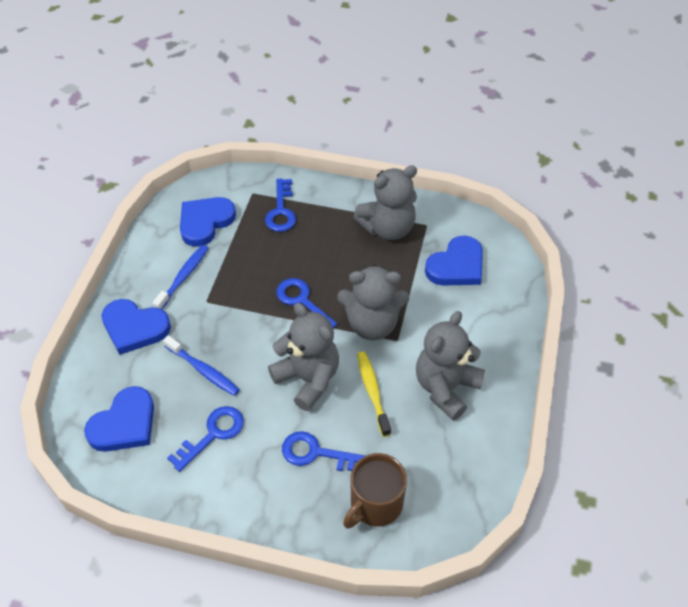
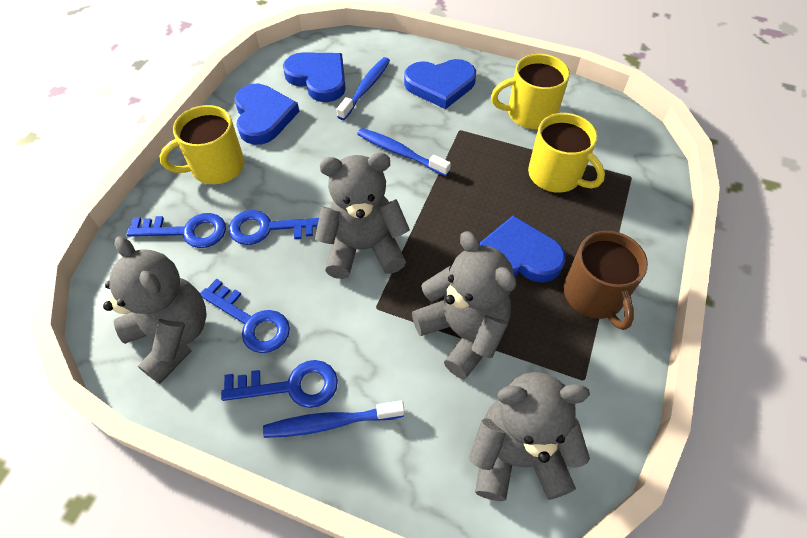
blue toothbrush: [153,245,209,309] [163,336,240,396] = 2 -> [263,400,405,438] [337,57,390,120] [357,128,451,176] = 3
yellow mug: none = 0 -> [159,105,244,184] [491,54,570,129] [528,113,605,193] = 3
yellow toothbrush: [357,351,391,437] = 1 -> none = 0

